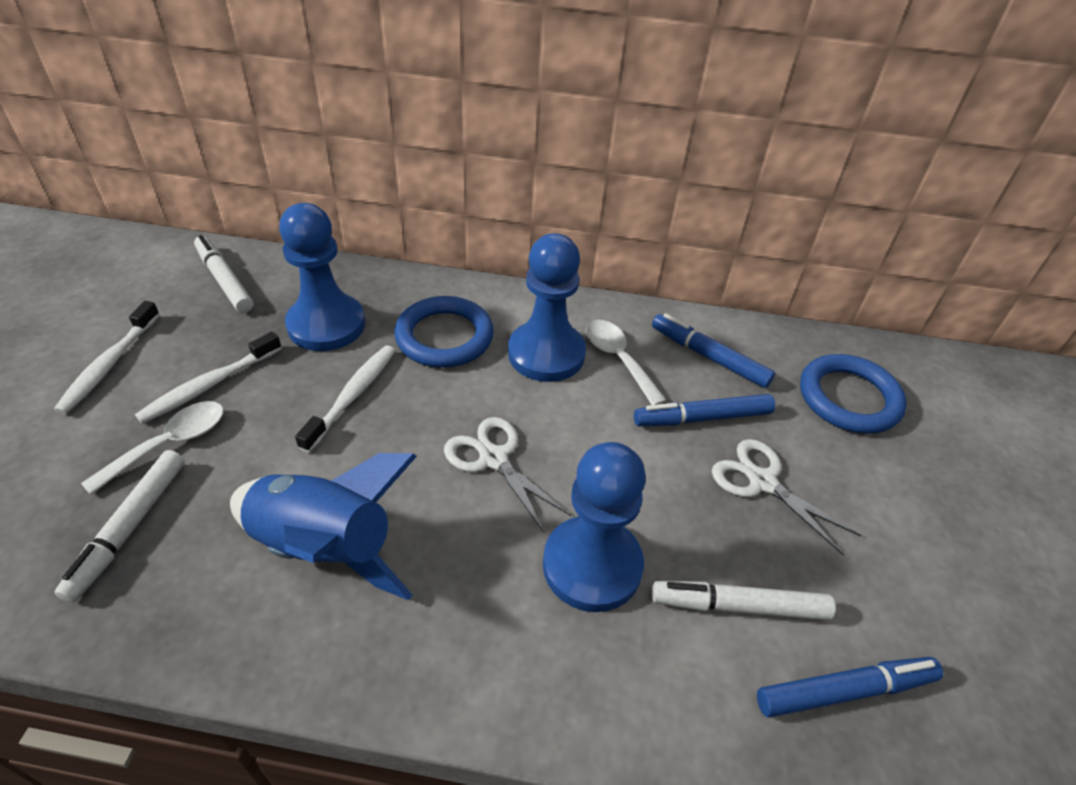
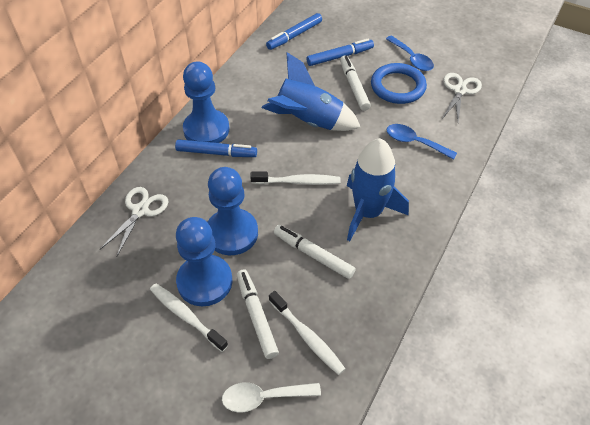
blue ring: [395,296,494,368] [800,354,907,434] = 2 -> [371,63,427,104] = 1
blue rocket: [230,453,417,600] = 1 -> [262,52,360,131] [347,138,409,241] = 2
blue spoon: none = 0 -> [386,36,434,71] [387,124,457,160] = 2
white spoon: [81,401,224,495] [586,320,667,405] = 2 -> [222,383,321,412] = 1

